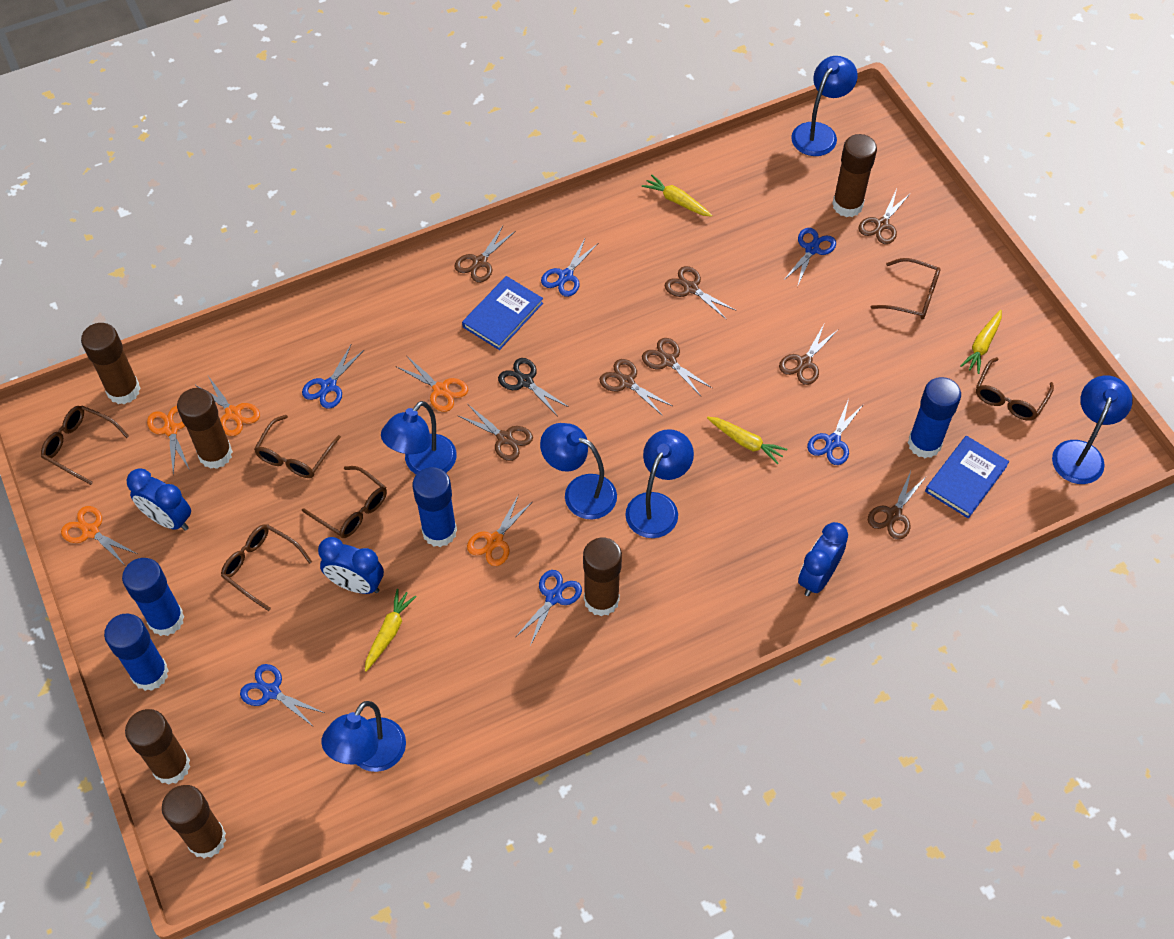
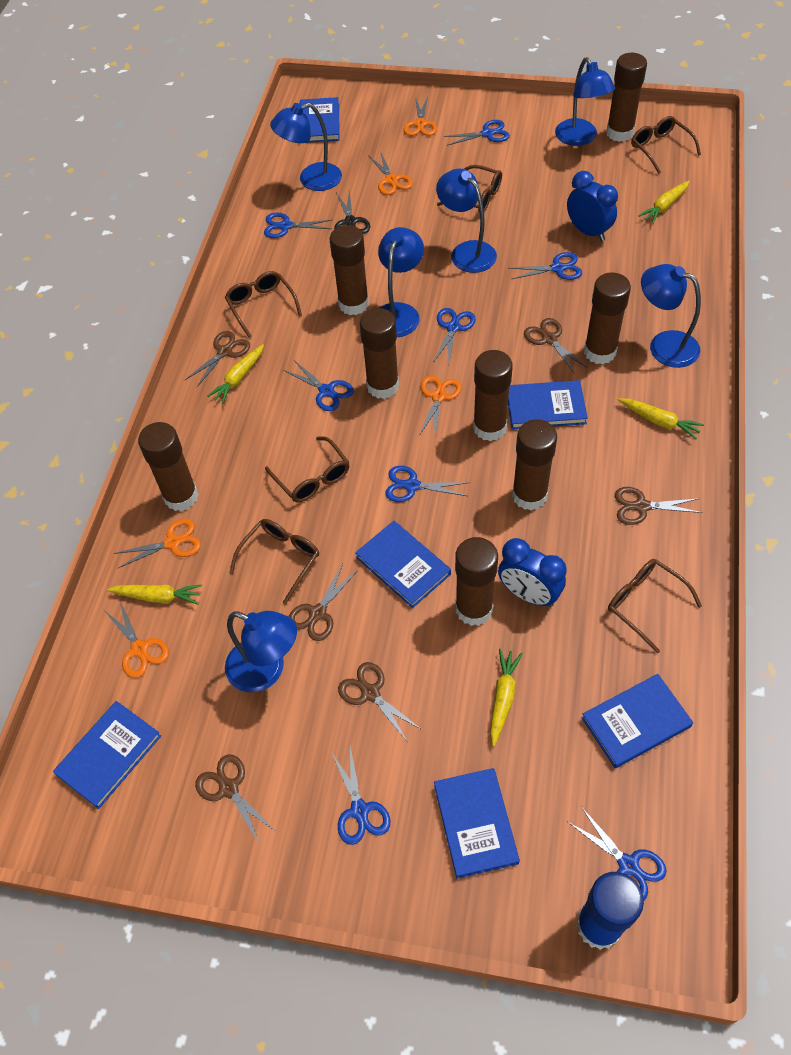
blue book: [462,276,543,350] [925,436,1009,518] = 2 -> [53,701,161,809] [300,97,340,143] [355,521,451,608] [434,768,520,879] [508,380,588,429] [581,674,693,768] = 6
blue clock: [127,468,191,531] [318,537,384,594] [798,522,848,596] = 3 -> [498,538,566,607] [567,171,618,242] = 2
blue glue stick: [104,614,169,691] [122,558,184,636] [412,467,457,547] [908,377,961,458] = 4 -> [576,872,644,950] = 1
blue scissors: [240,664,324,727] [302,345,365,409] [516,570,582,646] [541,239,598,297] [783,228,836,287] [807,399,864,465] = 6 -> [264,213,332,238] [283,360,354,411] [331,747,390,845] [385,466,470,502] [433,308,476,365] [444,120,510,146] [509,252,582,280] [568,807,667,900] = 8
brown glue stick: [81,323,141,404] [125,709,190,785] [162,785,226,859] [177,388,233,469] [583,538,622,616] [832,134,877,217] = 6 -> [138,422,199,511] [330,225,369,315] [360,308,399,399] [455,537,498,626] [473,350,513,441] [512,419,557,510] [584,272,631,364] [606,53,647,142] = 8
brown scissors: [454,226,516,283] [457,405,533,461] [599,359,673,416] [642,338,712,396] [665,266,735,320] [779,325,838,385] [858,189,911,244] [868,471,927,540] = 8 -> [185,331,250,387] [195,754,277,844] [289,564,358,641] [338,662,422,741] [524,318,588,374] [615,487,703,525] = 6
yellow carrot: [365,589,417,672] [642,175,713,217] [707,417,787,464] [960,310,1002,374] = 4 -> [107,584,202,605] [207,344,264,404] [490,649,523,746] [618,398,704,439] [638,181,690,224] = 5

